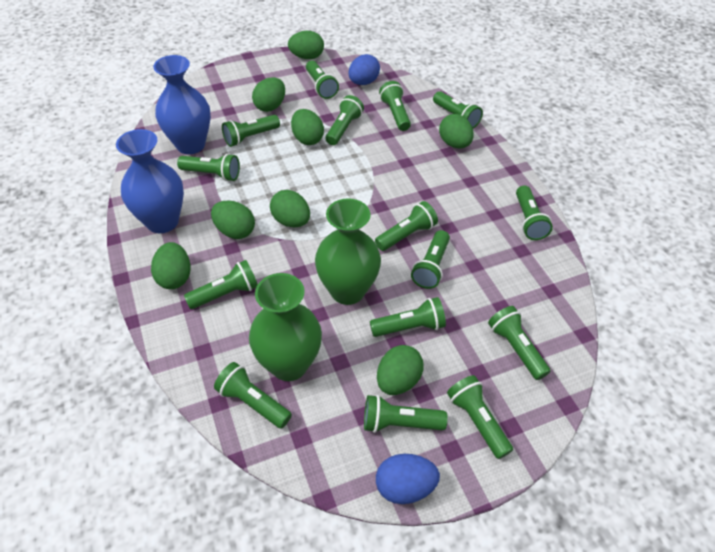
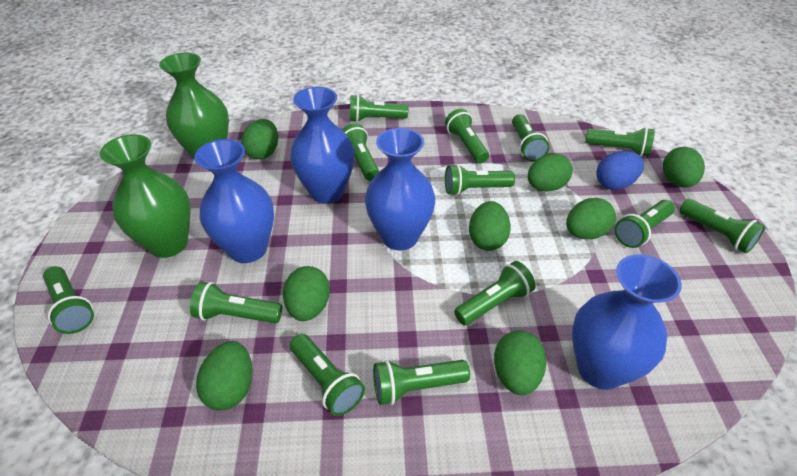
blue egg: [348,54,380,85] [376,454,440,504] = 2 -> [596,151,644,190] = 1
blue vase: [116,129,184,233] [153,55,211,154] = 2 -> [194,139,274,263] [290,87,355,203] [365,128,435,250] [572,254,682,390] = 4
green flashlight: [177,153,240,181] [184,260,258,309] [214,362,292,429] [222,115,280,147] [306,60,339,99] [325,95,364,145] [364,395,448,433] [370,297,446,337] [375,201,438,251] [379,81,411,131] [411,230,450,289] [433,91,483,128] [447,375,513,459] [488,306,551,380] [516,186,553,240] = 15 -> [43,266,94,334] [190,282,282,323] [290,334,365,416] [342,124,379,181] [350,95,408,122] [373,360,470,405] [445,109,489,163] [445,164,515,195] [454,261,536,325] [512,114,550,162] [585,127,655,156] [615,200,675,248] [679,199,765,254] = 13

